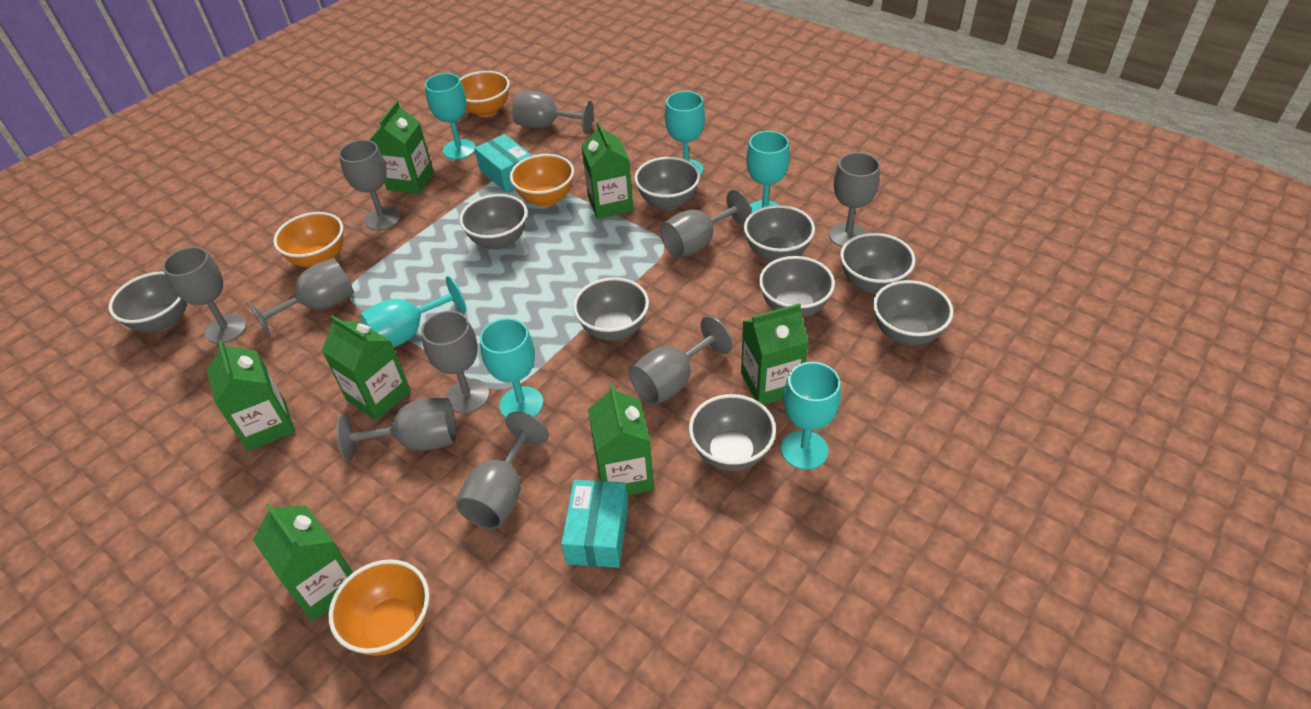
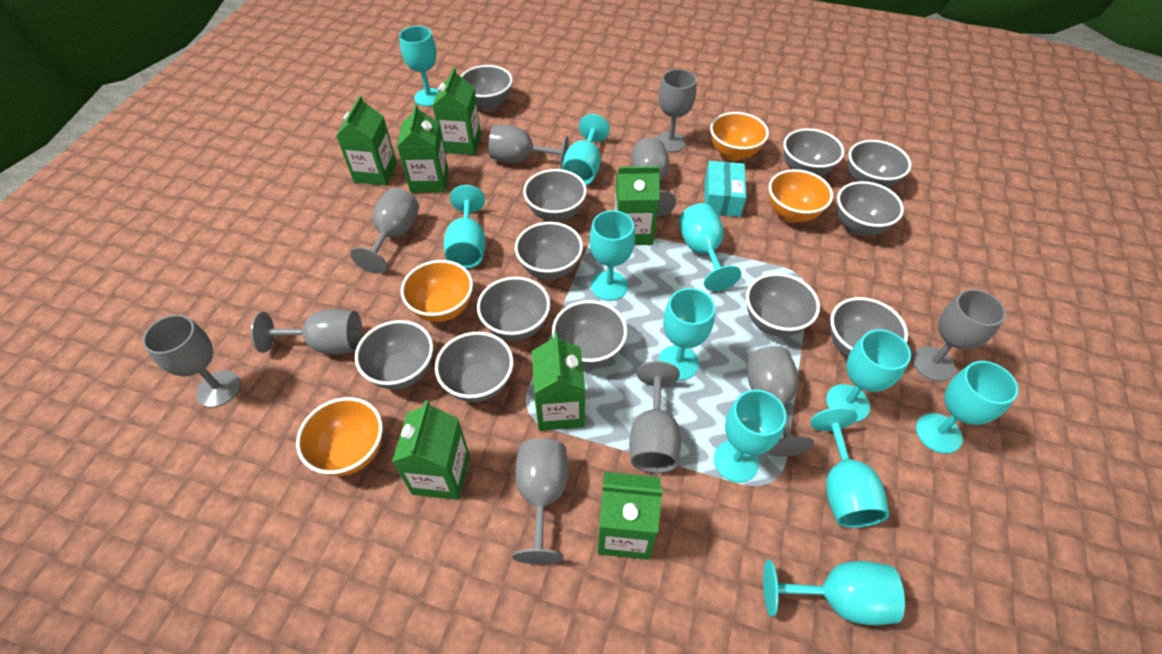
grey bowl: [108,272,187,332] [459,194,527,250] [573,277,649,341] [634,157,700,210] [689,394,776,471] [744,205,815,262] [759,256,835,318] [840,233,915,293] [873,280,953,345] = 9 -> [355,320,433,389] [435,332,514,402] [461,65,513,110] [477,277,550,341] [515,222,583,280] [523,169,587,222] [552,300,627,367] [746,273,820,337] [783,128,844,176] [830,297,908,357] [837,181,904,235] [848,140,912,188] = 12
turquoise box: [474,134,532,192] [561,480,628,568] = 2 -> [705,161,746,217] = 1
turquoise goblet: [360,276,467,347] [425,73,476,159] [480,318,544,418] [665,91,705,176] [746,131,790,212] [781,362,841,470] = 6 -> [399,26,438,107] [444,185,486,268] [562,114,610,185] [590,210,635,301] [658,288,715,380] [679,203,741,291] [714,390,787,483] [763,560,905,625] [810,407,889,528] [826,329,911,422] [916,361,1018,454] = 11

